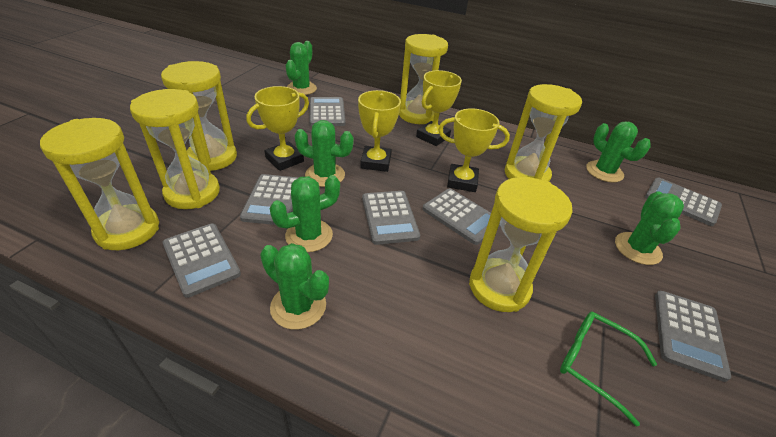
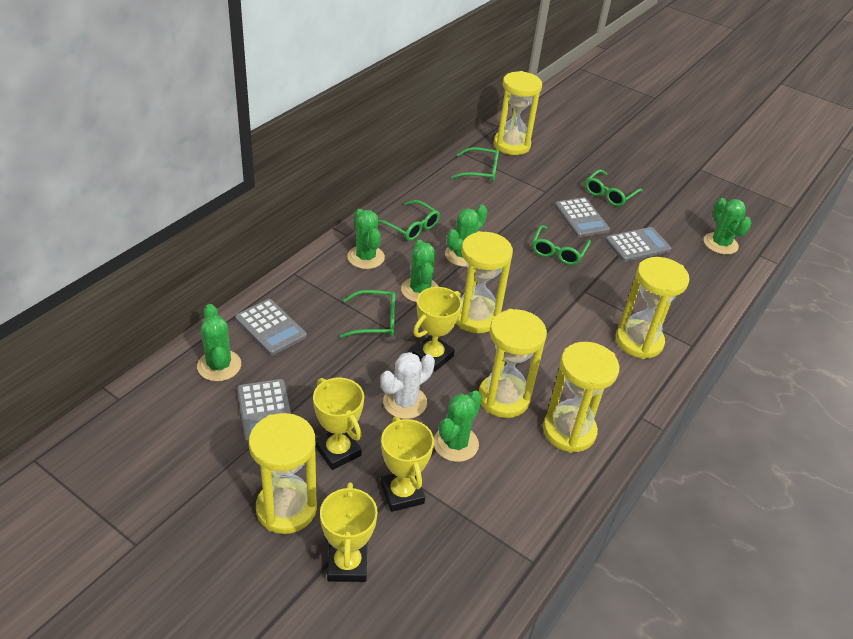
green glasses: [560,311,657,426] = 1 -> [340,290,395,338] [378,200,440,241] [451,147,499,182] [532,225,591,265] [585,170,643,207] = 5
grey calculator: [163,223,241,298] [240,174,299,225] [309,97,345,126] [362,191,420,245] [423,188,500,245] [645,177,722,226] [655,291,731,382] = 7 -> [235,299,307,355] [237,379,291,444] [555,197,610,237] [605,227,671,262] = 4
white cactus: none = 0 -> [380,352,435,419] = 1

